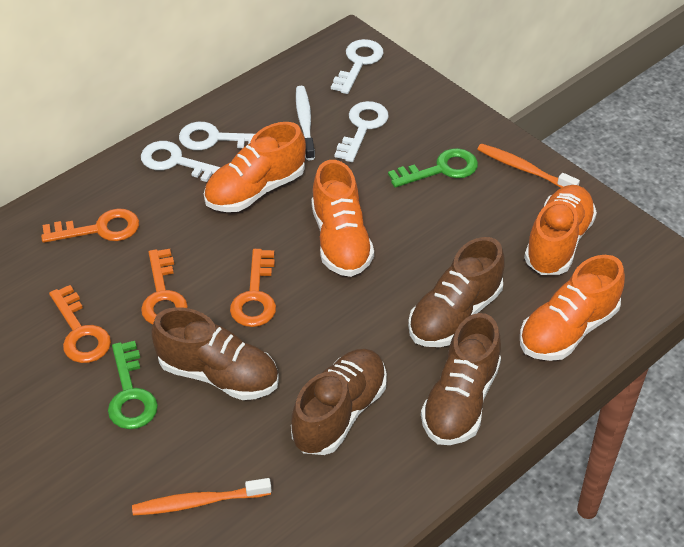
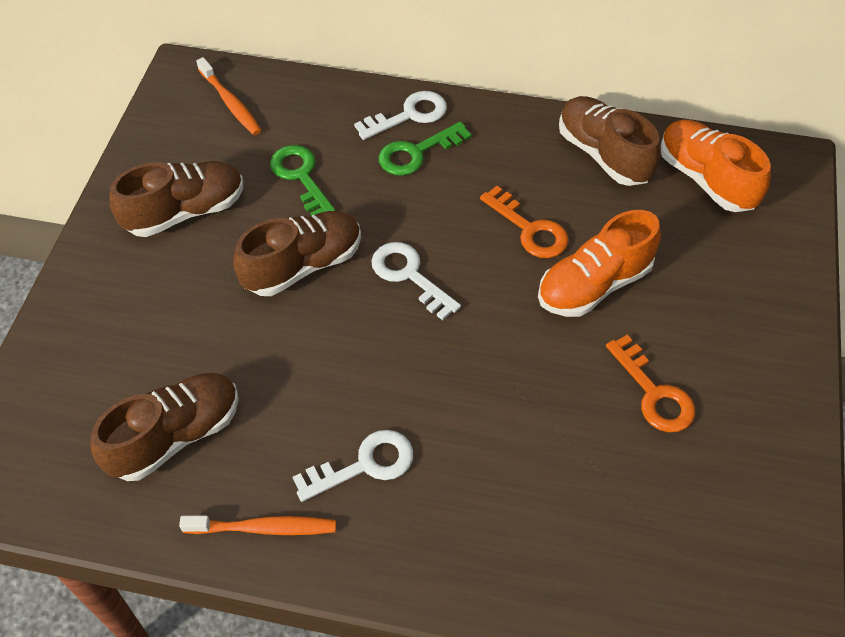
orange key: [41,208,139,243] [49,285,111,363] [141,249,188,325] [230,249,276,327] = 4 -> [480,186,569,258] [606,335,695,432] = 2
orange shoe: [204,122,306,212] [311,160,374,277] [520,255,625,361] [524,185,597,275] = 4 -> [538,210,661,317] [661,120,771,212] = 2
white key: [141,141,221,182] [179,122,255,150] [331,39,384,94] [334,101,389,162] = 4 -> [293,430,413,502] [354,91,447,140] [371,242,461,320] = 3
white toothbrush: [296,86,315,160] = 1 -> none = 0

